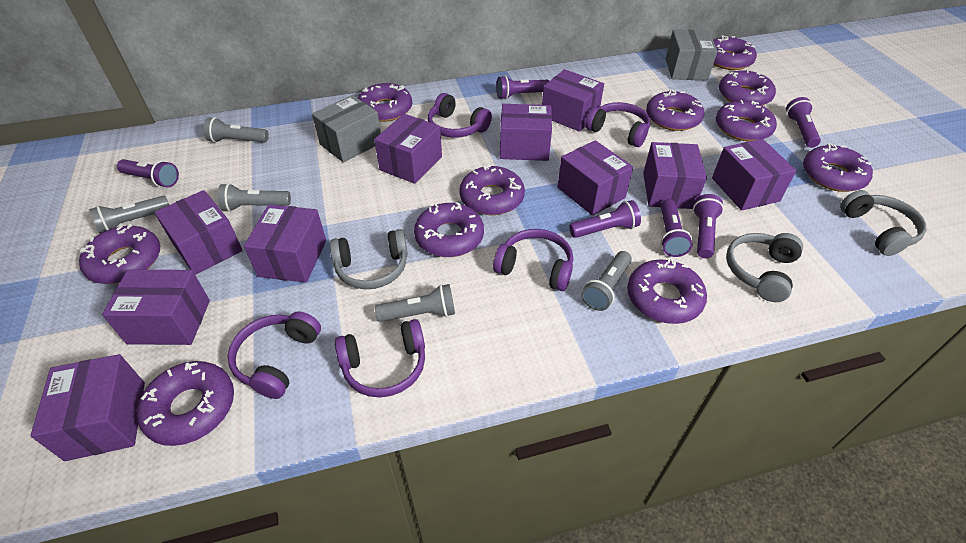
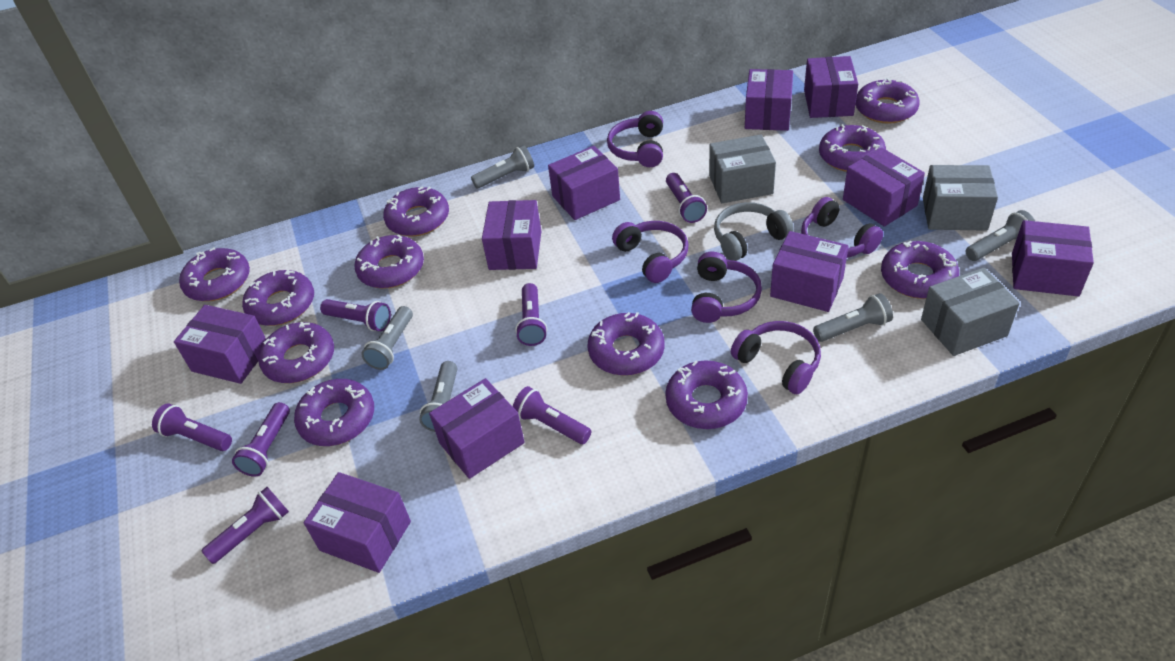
grey box: [312,95,381,163] [666,30,717,81] = 2 -> [709,134,776,203] [921,268,1020,356] [923,165,998,231] = 3
grey headphones: [330,229,408,289] [726,233,803,302] [840,190,927,256] = 3 -> [714,202,794,261] = 1
purple flashlight: [117,159,179,188] [496,76,549,99] [569,200,641,238] [661,199,692,257] [693,194,724,258] [786,97,821,148] = 6 -> [152,403,232,451] [202,487,289,564] [232,402,290,477] [320,299,391,331] [513,386,591,444] [515,283,547,346] [666,173,707,223] = 7

